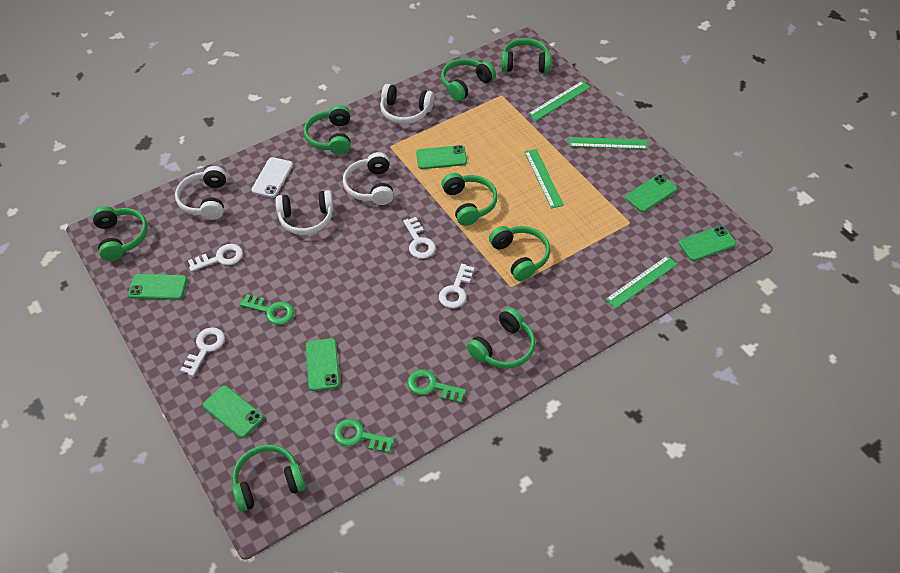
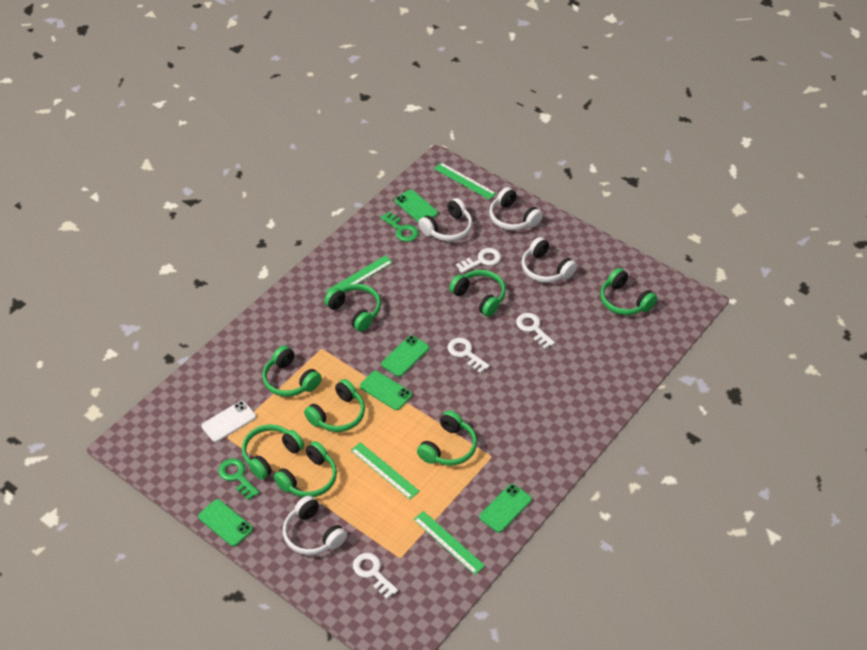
green key: [240,294,294,325] [334,419,395,453] [407,369,467,403] = 3 -> [219,458,260,500] [380,212,419,242] = 2
green phone: [128,274,187,300] [203,386,264,438] [306,338,340,391] [416,145,467,169] [625,174,677,212] [679,226,736,261] = 6 -> [198,499,253,547] [360,371,412,410] [381,335,429,377] [395,190,438,222] [479,484,532,533] = 5

